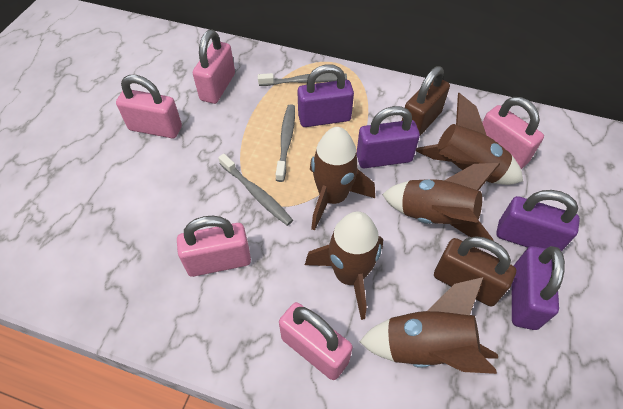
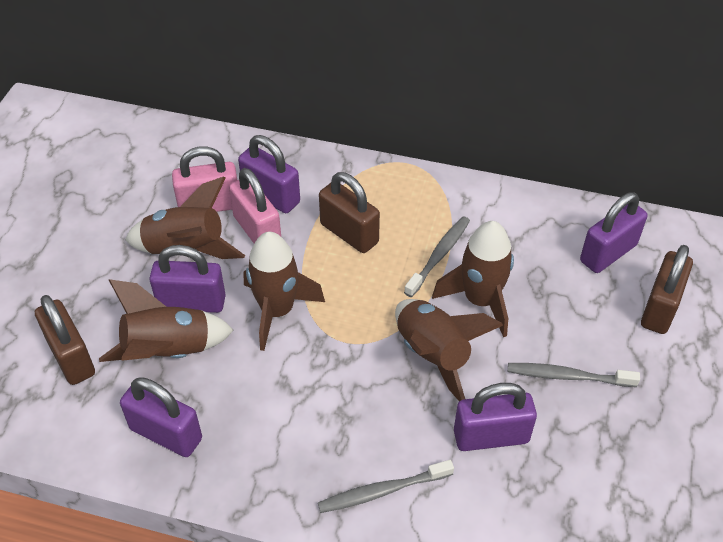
brown padlock: [402,66,450,136] [434,236,516,307] = 2 -> [35,295,95,385] [319,172,380,253] [641,245,693,334] = 3
pink padlock: [116,75,182,138] [177,216,251,277] [193,30,235,104] [279,302,353,380] [482,97,544,169] = 5 -> [172,146,237,212] [229,168,281,244] = 2
purple padlock: [297,64,354,127] [356,106,420,168] [496,190,580,251] [512,246,565,330] = 4 -> [120,377,202,457] [149,245,226,313] [238,135,300,213] [454,383,537,451] [580,193,648,273] = 5

